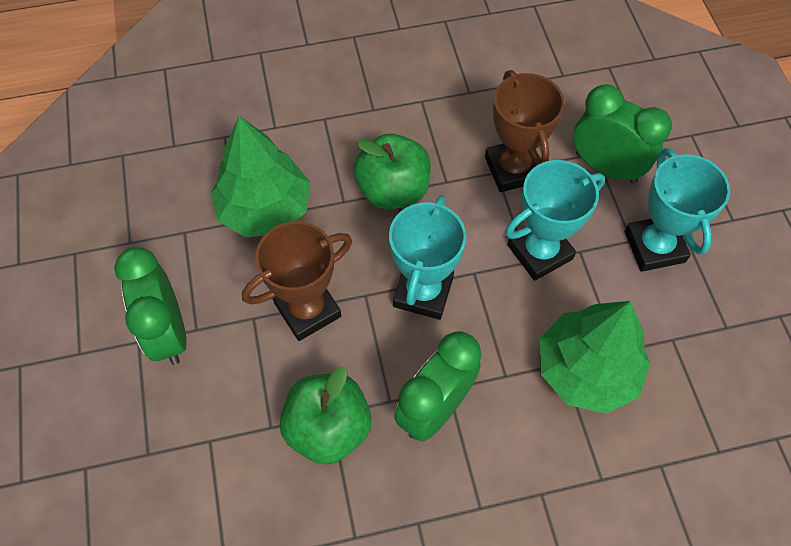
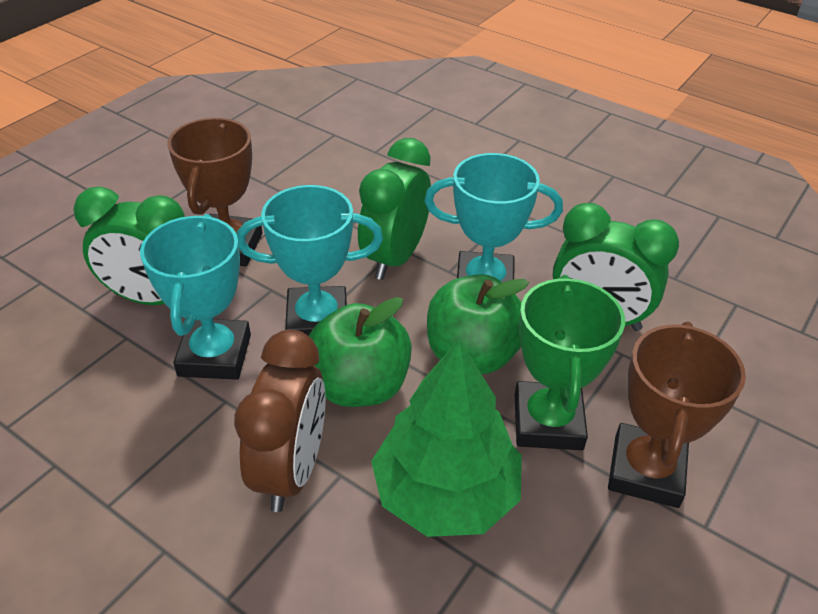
brown clock: none = 0 -> [234,330,326,512] = 1
green tree: [211,116,310,238] [540,301,650,414] = 2 -> [371,339,522,537] = 1
green trophy: none = 0 -> [515,275,625,450] = 1

